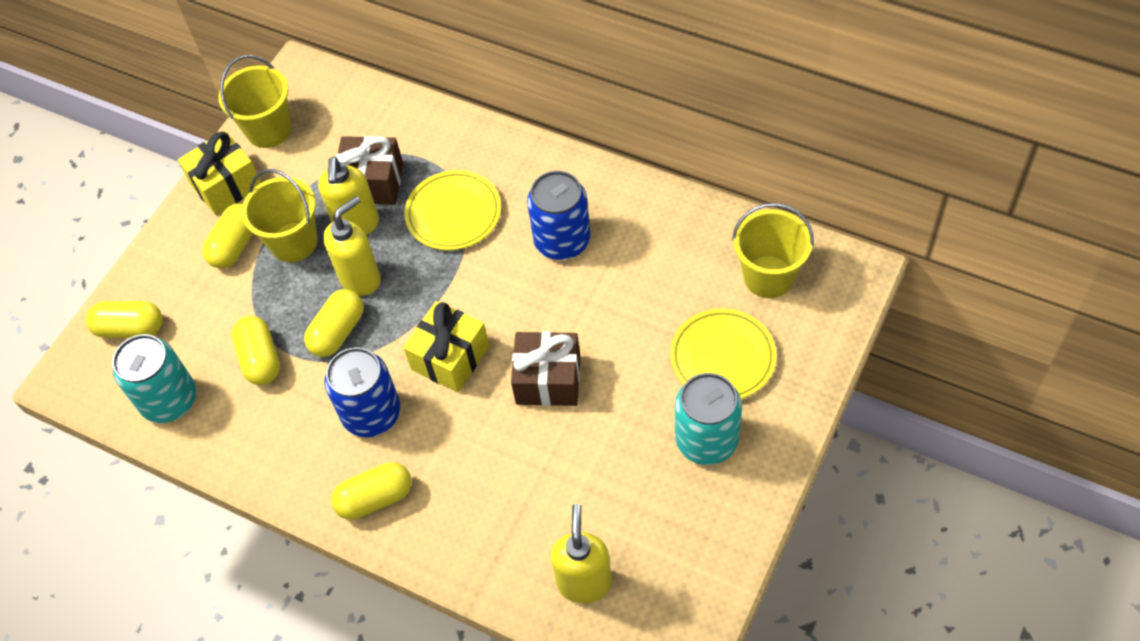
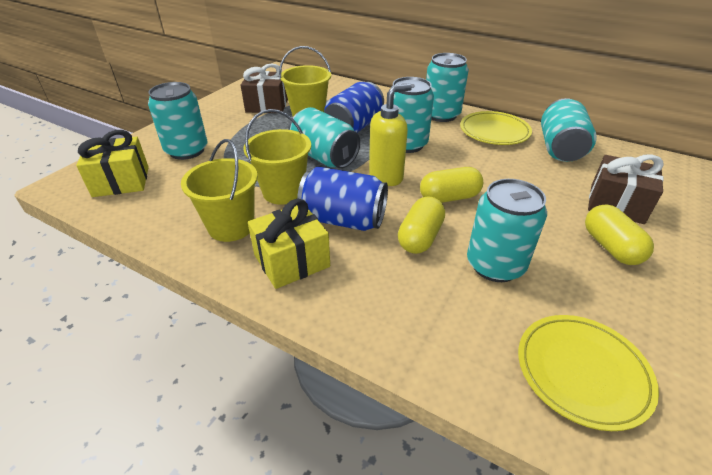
turquoise can: [112,334,196,423] [675,373,742,465] = 2 -> [148,82,208,160] [289,107,360,168] [393,77,434,153] [426,53,469,122] [467,179,547,282] [541,98,597,162] = 6
yellow capsule: [86,301,163,338] [202,203,253,269] [232,316,280,385] [304,289,364,357] [331,462,412,520] = 5 -> [398,196,445,254] [420,167,483,203] [585,205,654,265] = 3
yellow soap dispenser: [318,157,379,235] [323,196,381,296] [551,504,612,603] = 3 -> [369,84,412,186] = 1

